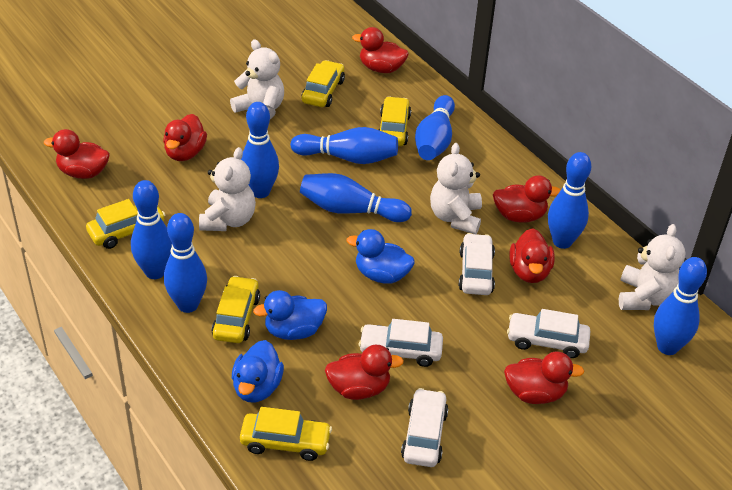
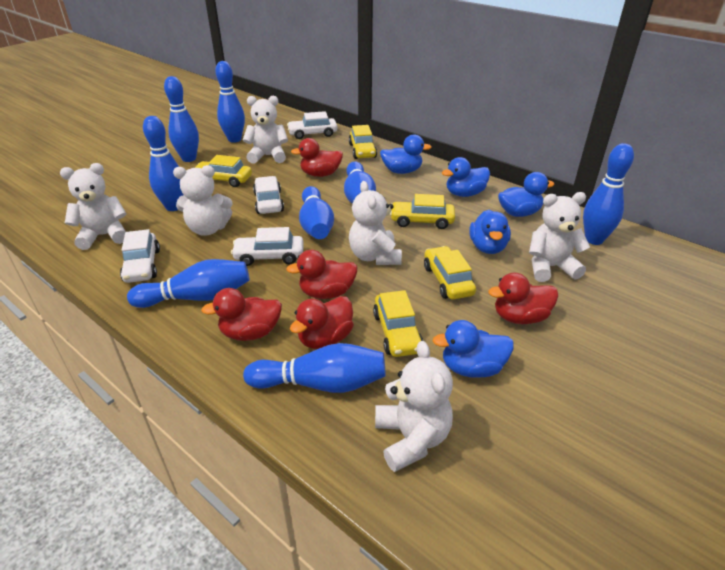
blue duck: [232,340,284,402] [253,290,327,340] [347,229,414,284] = 3 -> [380,134,431,174] [433,320,514,378] [442,157,490,197] [469,210,511,254] [498,172,554,217] = 5
red duck: [44,129,110,179] [163,114,207,161] [325,345,404,400] [352,27,409,73] [493,175,561,223] [504,351,584,404] [509,228,555,283] = 7 -> [201,288,282,341] [286,250,357,299] [290,296,354,349] [291,138,343,177] [488,272,558,324] = 5
white teddy bear: [199,147,256,231] [230,39,284,119] [430,143,482,234] [619,224,686,310] = 4 -> [60,163,127,250] [173,165,233,236] [243,96,288,164] [349,181,402,265] [375,341,453,472] [529,192,590,282] = 6

